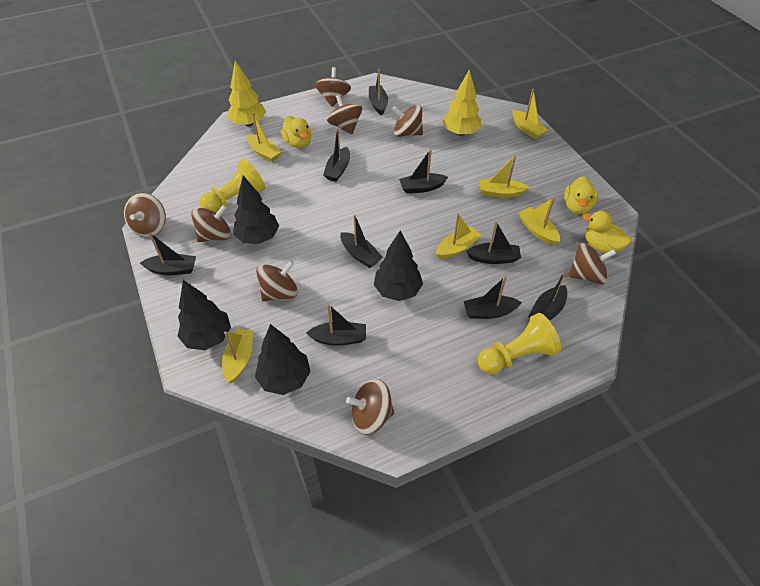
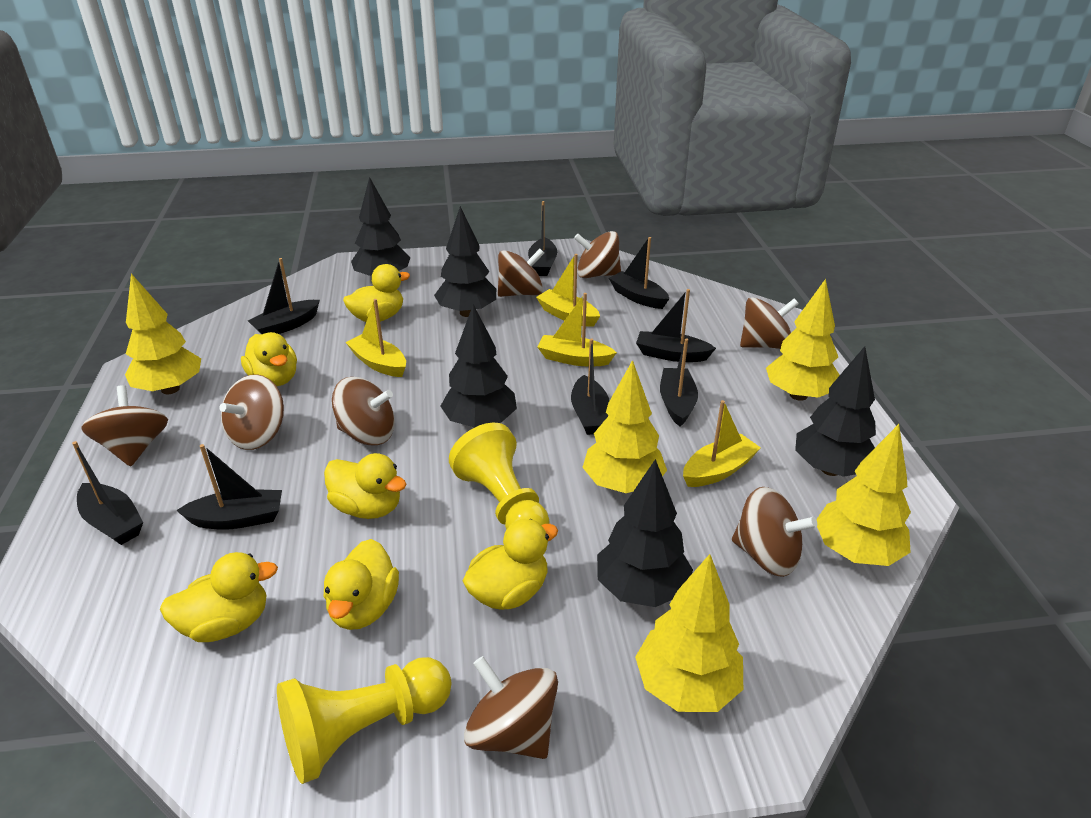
black boat: [140,233,196,275] [306,304,366,346] [323,128,350,182] [340,214,383,268] [369,69,388,115] [399,149,448,193] [464,276,522,319] [466,221,521,264] [528,271,567,321] = 9 -> [72,441,143,545] [176,444,282,530] [248,258,320,334] [528,201,557,276] [571,339,610,435] [609,237,669,309] [636,289,716,362] [660,338,698,427] = 8
black tree: [178,280,231,350] [233,176,279,244] [255,324,311,395] [374,231,423,301] = 4 -> [351,177,411,276] [434,206,496,317] [440,304,517,428] [597,459,693,607] [795,346,876,477] = 5
yellow boat: [222,329,254,383] [247,112,282,162] [436,214,482,259] [480,155,529,198] [513,89,548,139] [519,197,560,245] = 6 -> [346,299,406,377] [536,254,600,327] [537,293,617,366] [683,400,761,487] = 4
yellow duck: [281,116,311,148] [564,176,598,214] [582,211,631,253] = 3 -> [160,552,278,642] [241,332,297,386] [324,453,407,519] [324,539,399,630] [343,264,410,322] [463,519,558,610] = 6
yellow tree: [227,60,266,126] [443,69,481,136] = 2 -> [125,274,201,394] [582,360,667,493] [635,554,743,712] [766,279,840,401] [816,424,911,566] = 5

